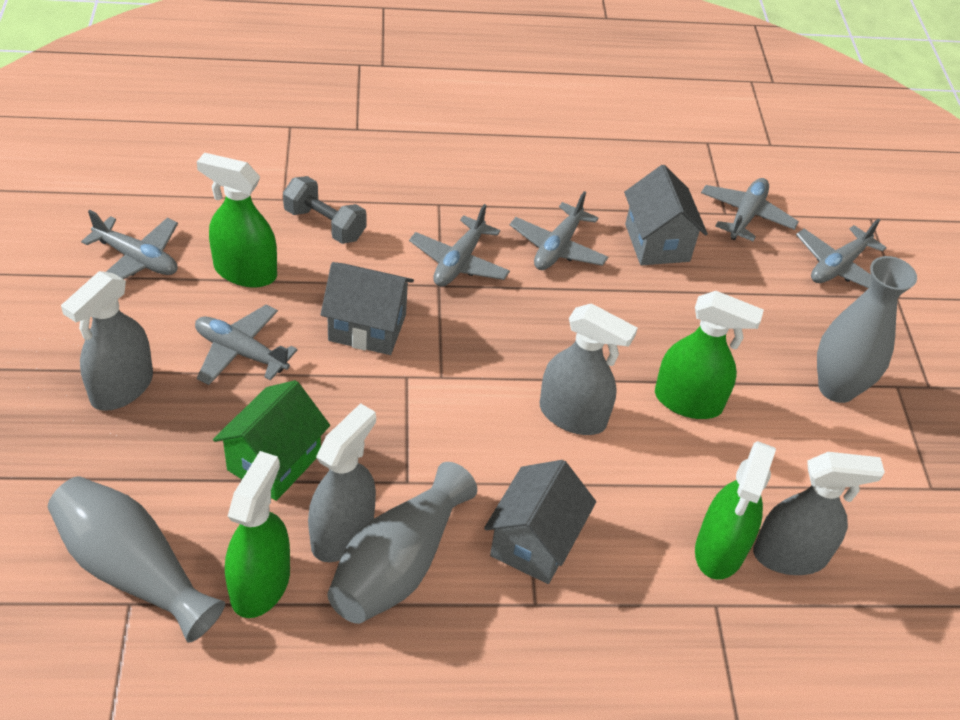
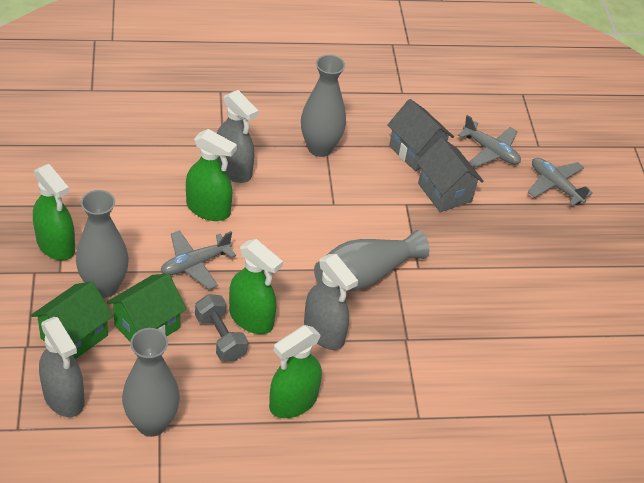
green house: [213,380,330,501] = 1 -> [31,281,113,359] [107,274,187,341] = 2
grey house: [321,262,414,355] [484,460,596,584] [624,165,708,265] = 3 -> [387,99,454,171] [417,138,484,212] = 2
grey plane: [81,210,178,279] [195,304,298,385] [409,204,510,287] [510,191,608,270] [701,178,799,242] [796,218,887,288] = 6 -> [161,230,236,290] [458,115,521,167] [528,158,593,206] = 3
grey spray bottle: [61,271,153,411] [308,403,376,562] [540,303,638,435] [753,452,885,575] = 4 -> [39,317,85,417] [217,90,258,183] [304,254,358,350] = 3
grey vase: [48,476,225,643] [328,462,477,624] [817,256,917,403] = 3 -> [76,190,129,298] [122,328,180,437] [301,55,346,157] [314,230,430,291] = 4

